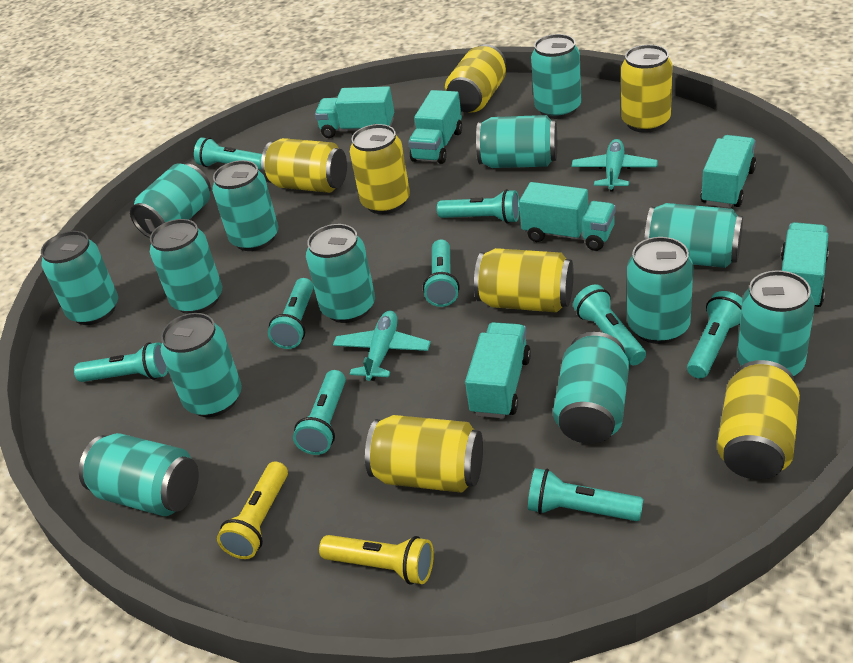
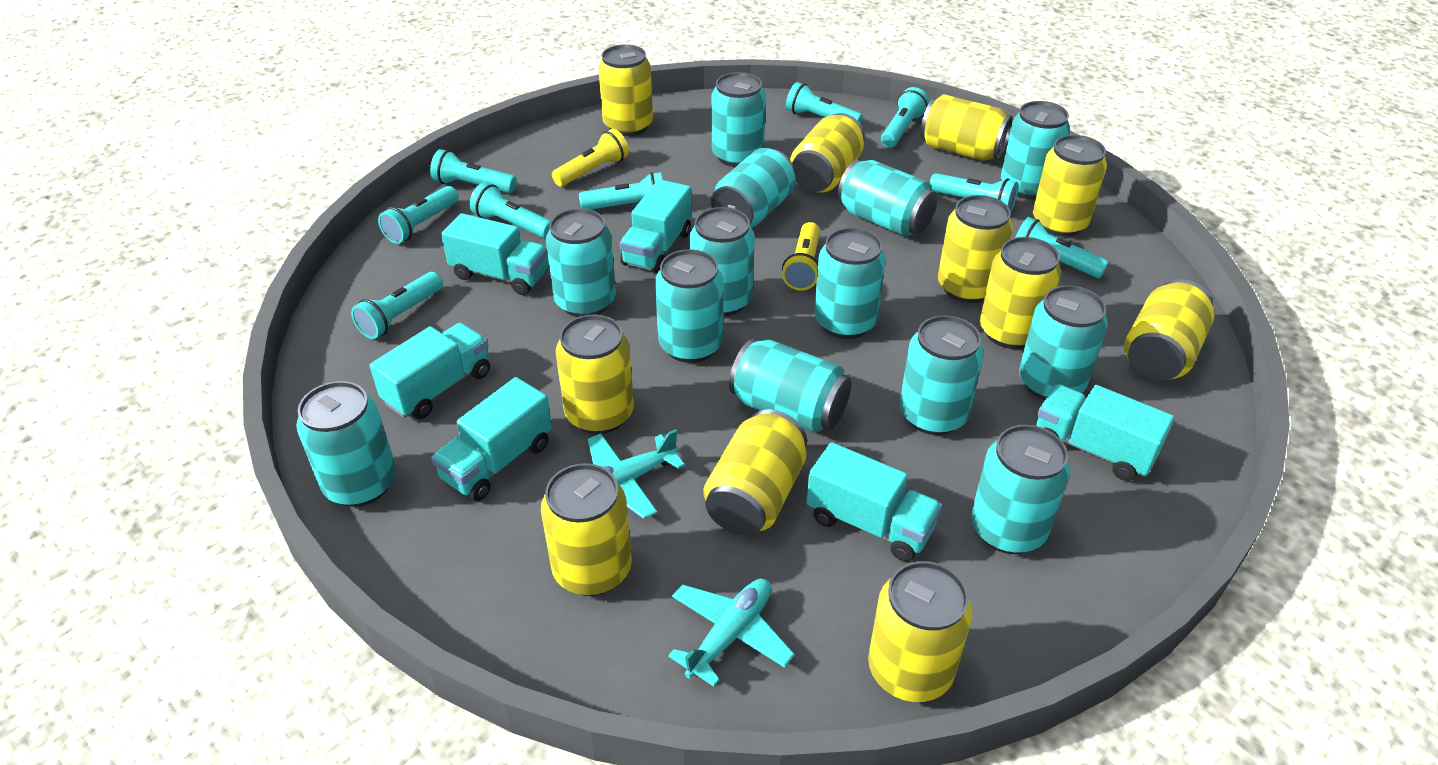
yellow can: [261,138,347,193] [350,124,410,214] [365,415,483,493] [445,44,506,112] [474,248,574,312] [621,45,672,133] [717,360,800,480] = 7 -> [541,463,632,596] [556,315,634,434] [598,44,653,136] [703,409,807,535] [790,113,865,193] [868,561,973,702] [920,94,1013,161] [938,195,1013,303] [980,237,1061,349] [1033,135,1107,237] [1124,279,1215,381] = 11

